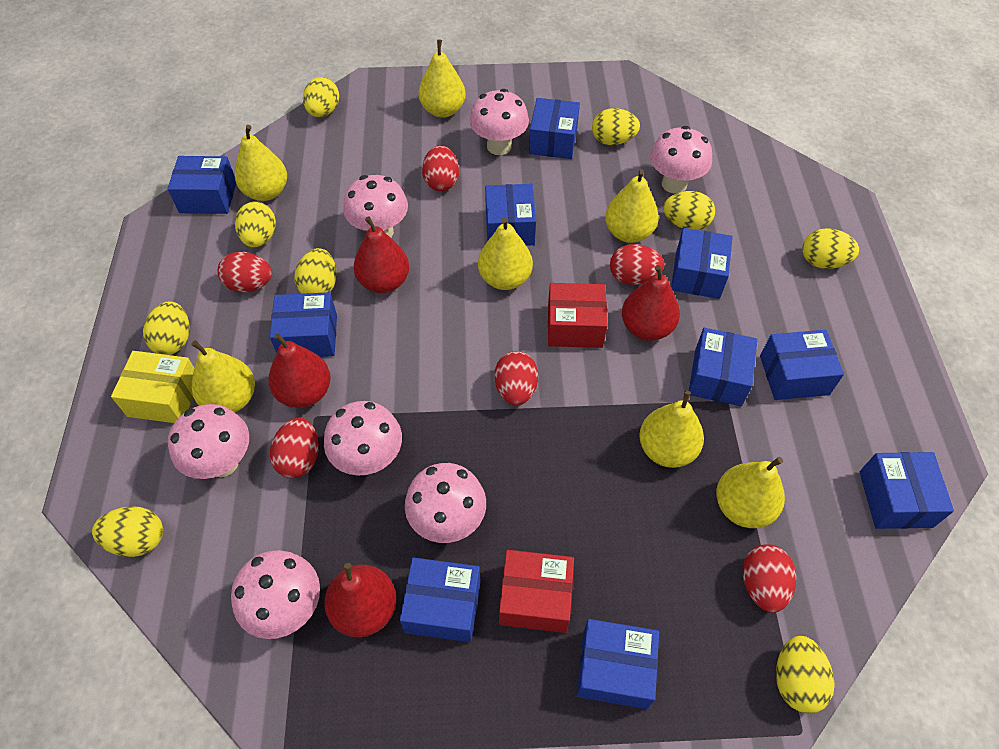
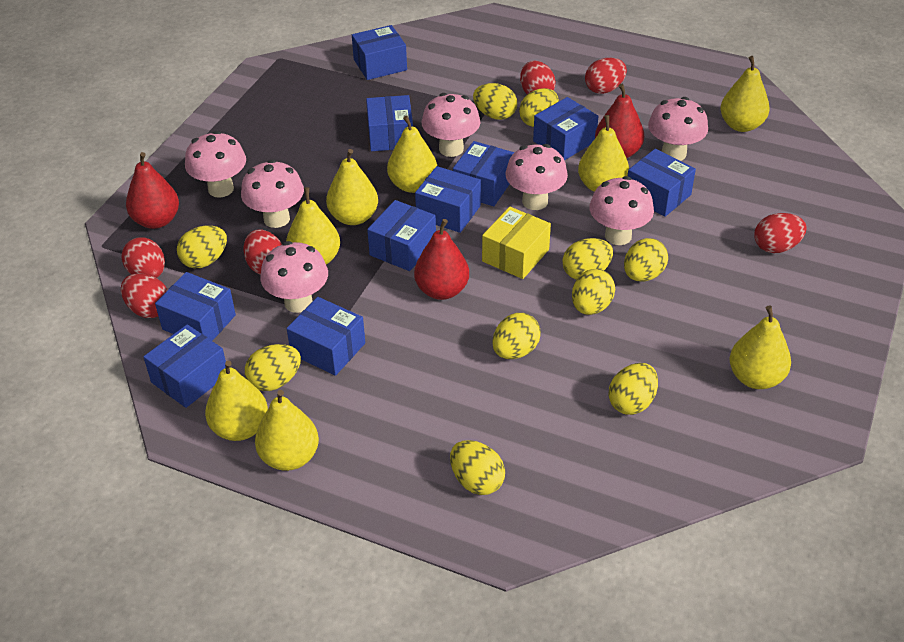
red box: [499,550,574,633] [548,283,608,348] = 2 -> none = 0
red pear: [269,333,331,408] [324,563,396,637] [354,217,409,293] [622,265,680,341] = 4 -> [126,152,179,229] [414,219,469,300] [595,84,644,158] = 3
yellow egg: [92,506,163,557] [143,301,190,355] [235,201,276,247] [295,248,337,294] [303,77,339,117] [592,108,640,145] [663,191,715,230] [776,636,835,714] [802,228,859,269] = 9 -> [177,225,227,268] [245,344,301,391] [450,440,505,495] [473,83,517,120] [492,313,541,359] [519,88,559,127] [563,238,613,280] [572,269,615,315] [608,363,658,415] [624,238,668,282] = 10
yellow pear: [191,340,255,412] [235,125,287,201] [419,39,466,118] [478,217,533,290] [605,169,659,243] [639,390,704,468] [716,457,785,528] = 7 -> [205,360,268,441] [255,390,319,471] [286,187,340,265] [326,149,378,225] [387,115,437,193] [578,115,629,192] [721,56,770,132] [730,305,791,389] = 8

